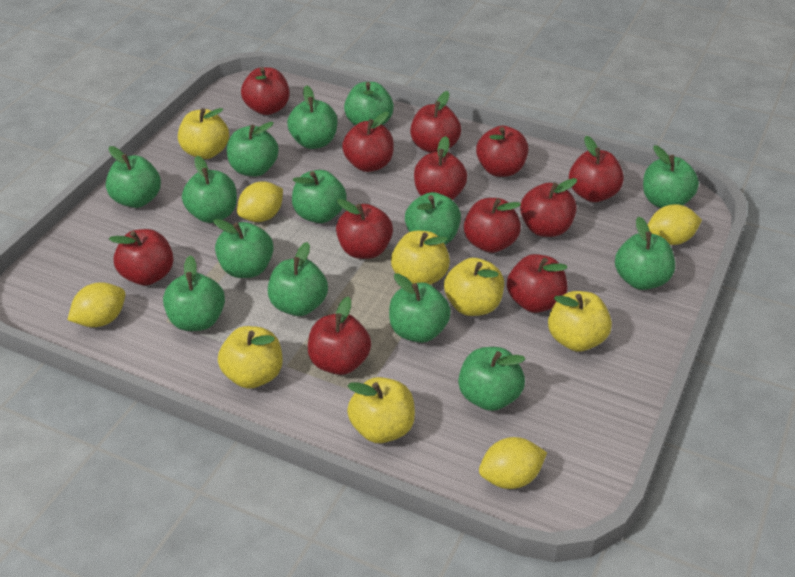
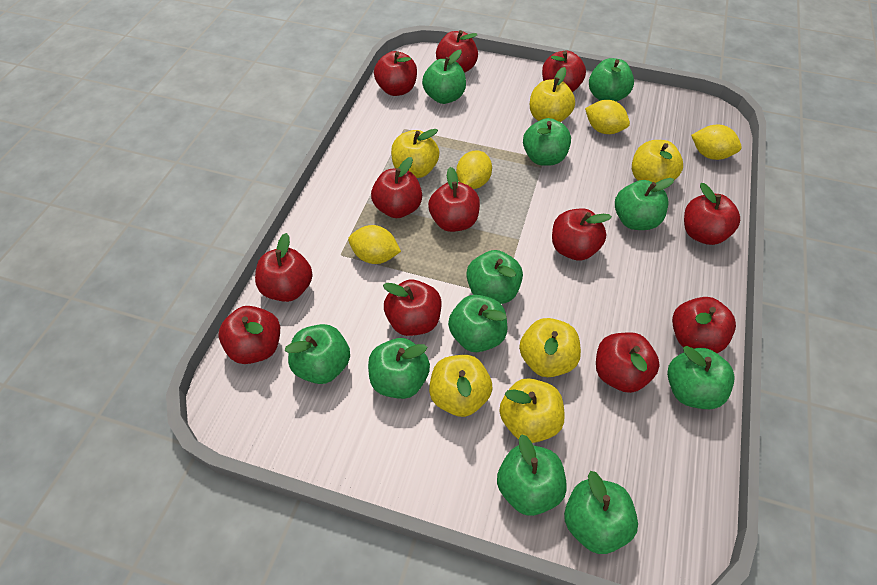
green apple: [106,146,161,208] [163,255,225,331] [182,156,237,223] [213,219,274,278] [227,122,279,176] [268,242,328,316] [287,85,337,149] [292,170,347,223] [344,82,394,125] [389,273,451,343] [405,192,461,245] [458,347,525,411] [615,217,675,290] [643,145,699,208] = 14 -> [285,324,350,384] [368,338,430,399] [422,50,466,104] [448,295,507,352] [466,250,523,304] [497,434,567,516] [523,118,571,166] [564,471,638,554] [589,58,634,102] [615,178,674,230] [667,346,735,409] = 11

